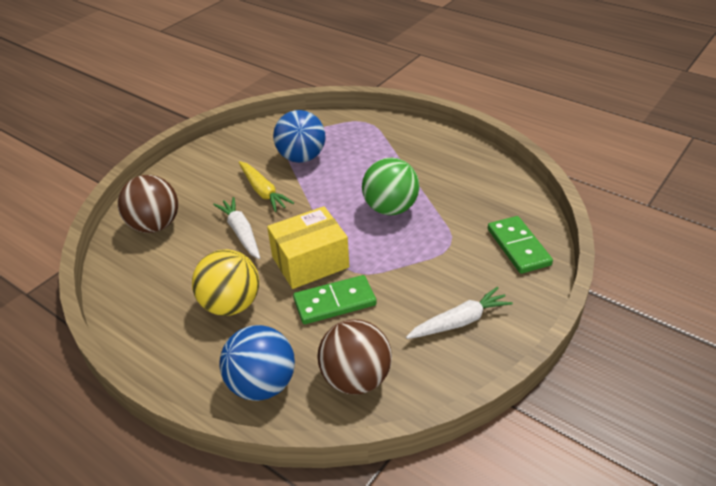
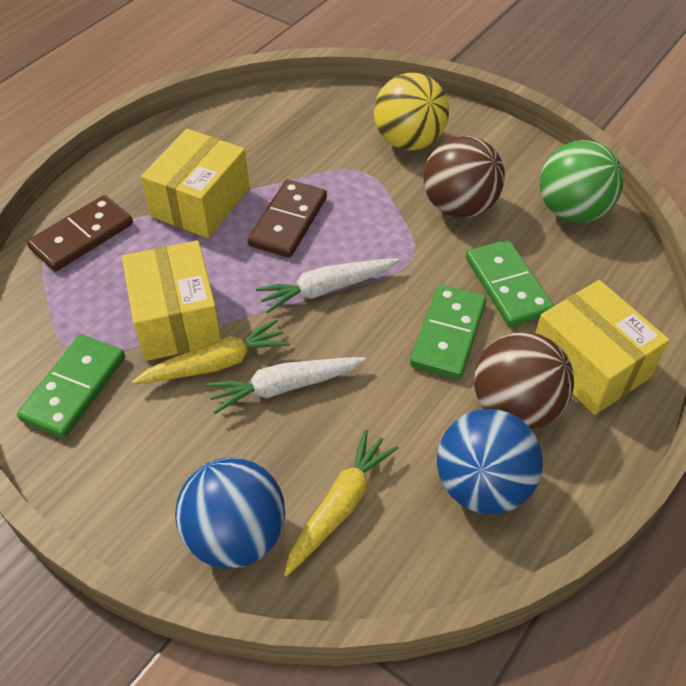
brown domino: none = 0 -> [27,195,133,271] [248,179,327,258] = 2
green domino: [293,275,377,324] [488,216,553,274] = 2 -> [17,334,125,438] [410,284,486,379] [466,239,554,327] = 3
yellow box: [267,206,349,289] = 1 -> [122,240,221,361] [141,129,250,238] [536,280,669,415] = 3
yellow carrot: [239,161,294,212] = 1 -> [132,319,289,384] [284,429,399,576] = 2

